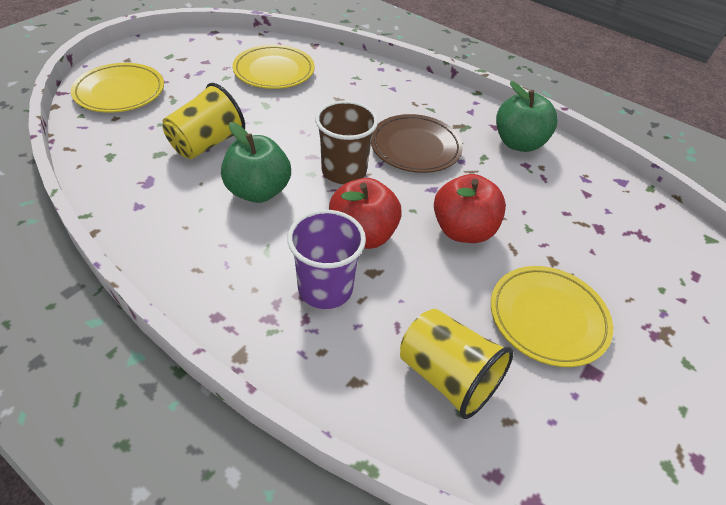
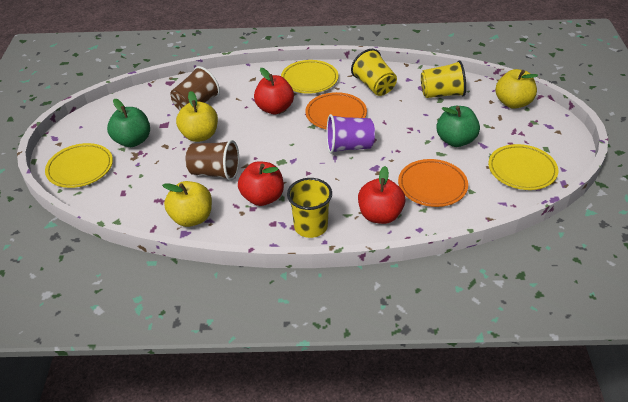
brown cup: [315,101,378,184] = 1 -> [170,66,220,110] [185,140,239,181] = 2
brown plate: [371,114,463,173] = 1 -> none = 0
orange plate: none = 0 -> [305,92,367,130] [398,159,468,207] = 2
red apple: [329,178,402,249] [434,174,506,243] = 2 -> [238,161,284,206] [254,68,294,114] [358,166,405,224] = 3
yellow apple: none = 0 -> [162,181,212,227] [176,91,218,142] [495,69,538,109] = 3
yellow cup: [163,83,245,159] [400,309,514,419] = 2 -> [287,178,332,238] [351,49,397,96] [421,60,466,98] = 3

